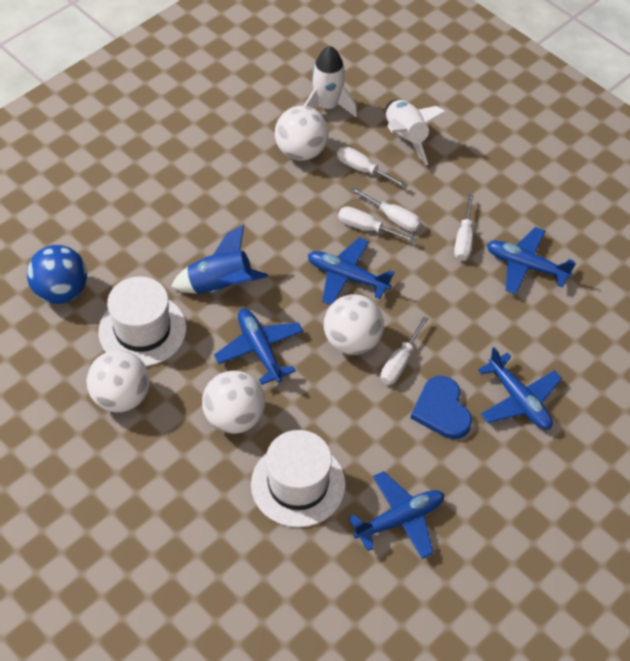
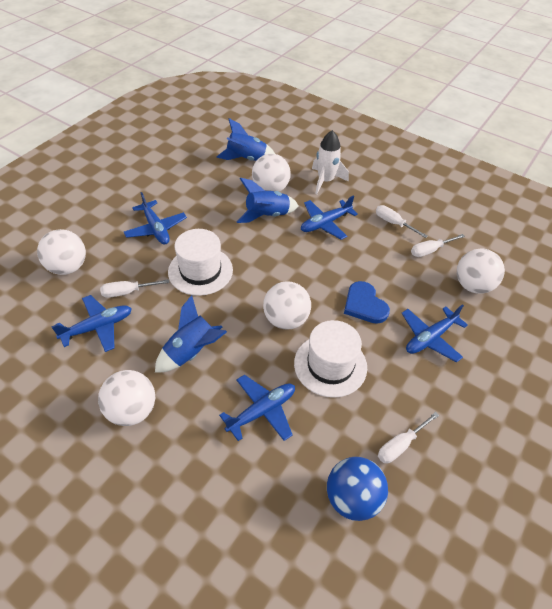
blue rocket: [171,225,268,294] = 1 -> [155,295,227,373] [216,118,275,161] [237,177,299,223] = 3
white ball: [86,350,150,412] [202,371,265,434] [275,106,329,160] [324,294,384,355] = 4 -> [37,229,86,275] [98,370,155,426] [252,154,291,192] [263,281,311,330] [457,249,505,294] = 5
white rocket: [303,46,357,118] [386,100,447,165] = 2 -> [312,130,349,194] = 1
white screwdriver: [337,146,408,188] [338,206,417,243] [350,187,421,231] [381,317,428,385] [454,194,474,261] = 5 -> [100,279,169,298] [376,205,428,238] [378,412,439,463] [411,234,465,257] = 4

